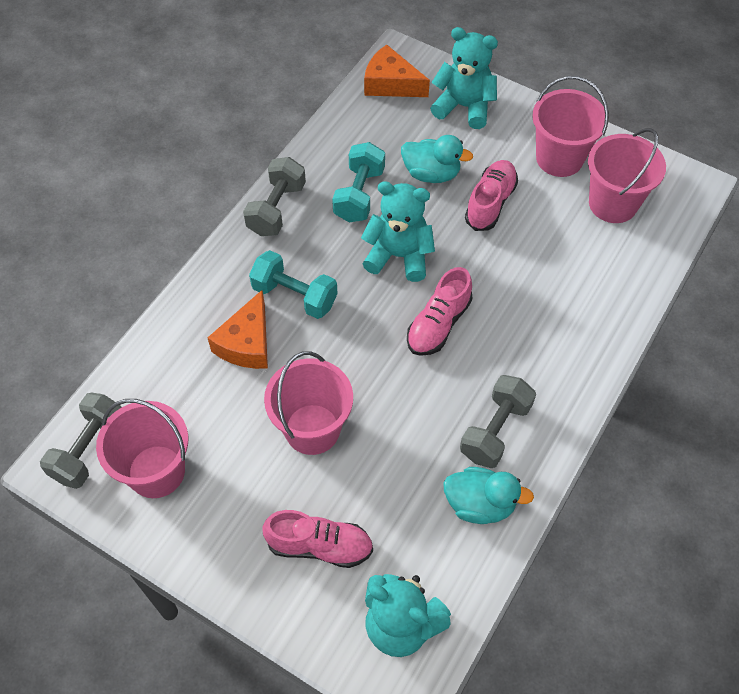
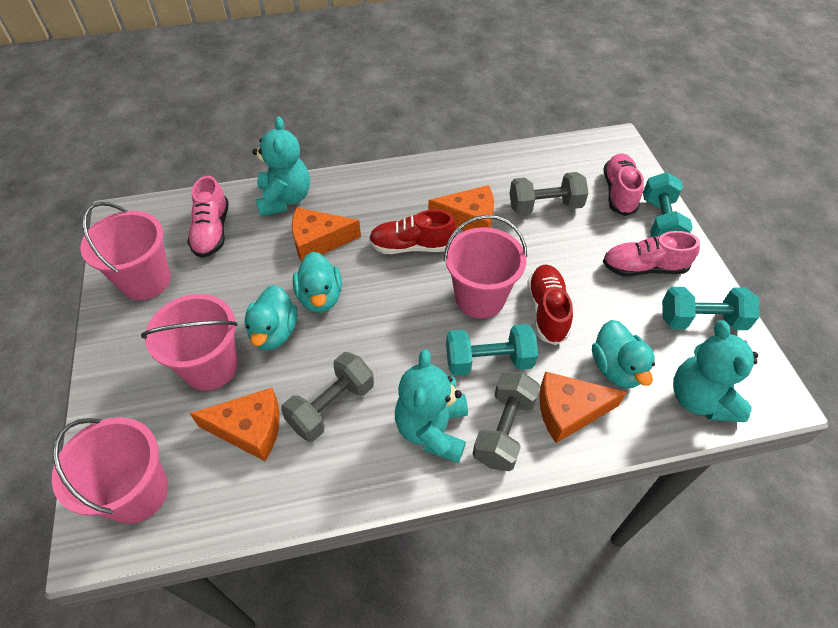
orange cheese: [208,290,268,369] [364,45,430,97] = 2 -> [190,388,280,461] [292,207,361,262] [428,185,494,231] [539,371,627,443] = 4
red shoe: none = 0 -> [369,210,457,254] [527,264,573,345] = 2
turquoise duck: [401,135,473,183] [443,467,534,524] = 2 -> [245,285,297,350] [293,252,342,313] [592,320,655,388] = 3
turquoise dumbbell: [249,250,338,319] [332,142,385,222] = 2 -> [446,324,538,376] [643,172,693,237] [662,287,760,330] = 3

